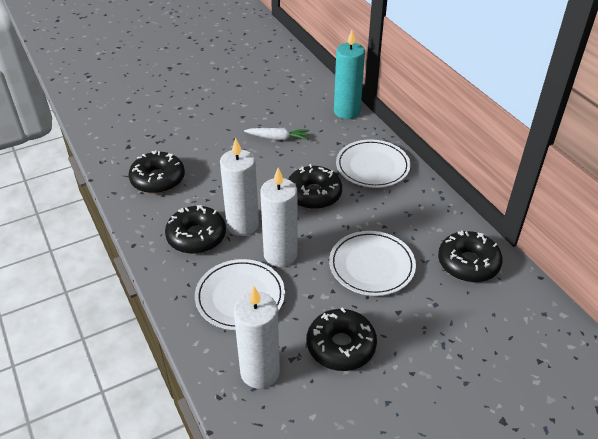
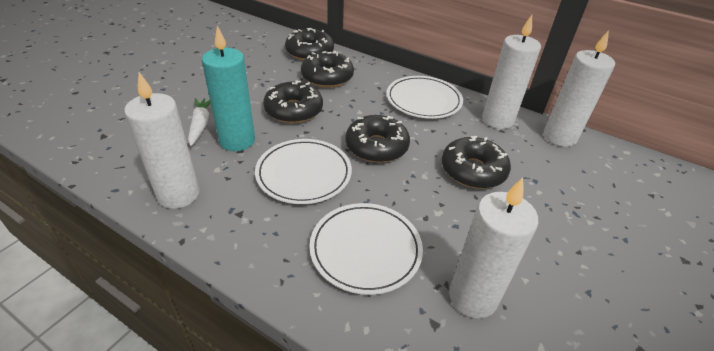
white candle: [220,138,259,236] [234,286,280,389] [260,167,298,267] = 3 -> [124,72,200,209] [449,178,538,319] [482,15,541,129] [544,30,615,147] = 4

